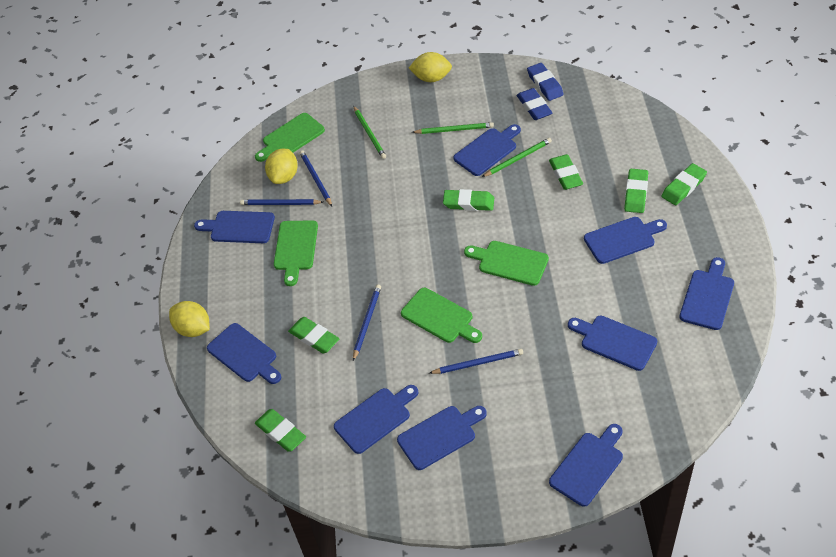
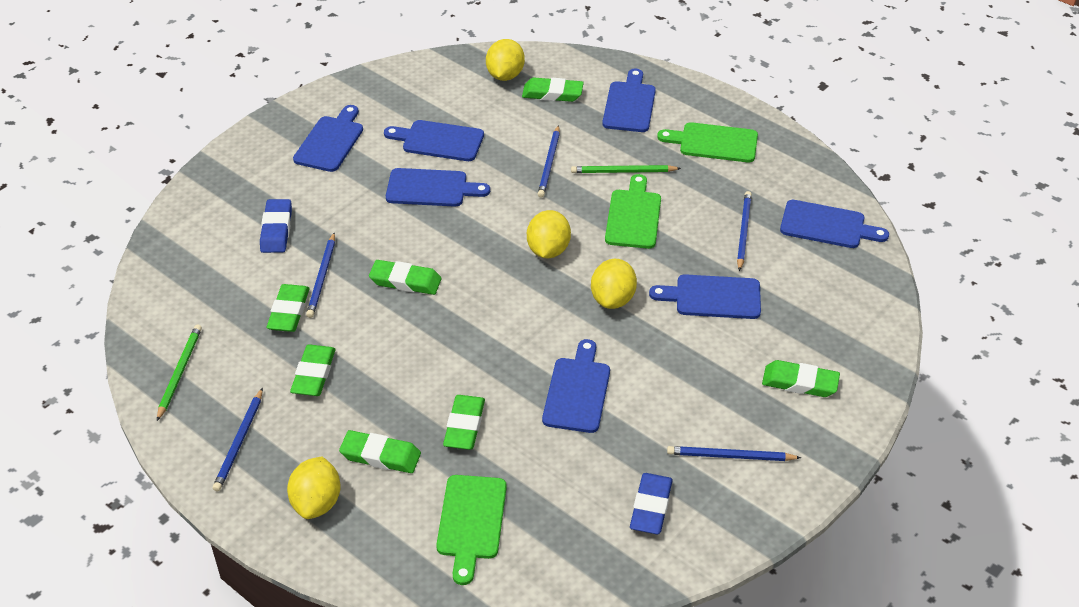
blue cutting board: [194,211,275,243] [207,323,281,384] [334,385,418,454] [397,406,487,470] [453,124,521,176] [549,424,623,507] [568,316,657,371] [584,217,667,264] [679,257,734,330] = 9 -> [293,105,363,172] [384,120,484,161] [386,168,490,207] [542,339,610,433] [602,69,656,132] [649,274,761,319] [780,200,889,248] = 7
blue pencil: [240,199,323,205] [300,150,332,206] [353,284,381,361] [429,349,523,374] = 4 -> [213,388,263,492] [306,232,335,318] [538,125,560,198] [667,446,801,461] [737,191,752,271] = 5
green cutting board: [255,113,325,162] [274,220,318,286] [401,288,482,343] [464,241,549,286] = 4 -> [436,475,507,585] [605,174,661,249] [657,122,758,162] = 3
green eraser: [255,409,306,452] [288,317,339,354] [443,189,494,211] [549,154,583,190] [624,169,648,213] [661,163,707,205] = 6 -> [266,284,310,332] [290,344,336,396] [339,430,421,473] [369,260,442,295] [443,395,485,450] [522,78,584,102] [762,360,840,397] = 7
green pencil: [354,106,386,159] [412,122,494,134] [482,138,552,177] = 3 -> [157,325,202,421] [571,165,681,173] = 2
yellow lemon: [169,301,210,337] [265,149,298,184] [409,52,452,82] = 3 -> [287,457,341,519] [486,39,525,81] [527,210,571,258] [591,259,637,309] = 4

